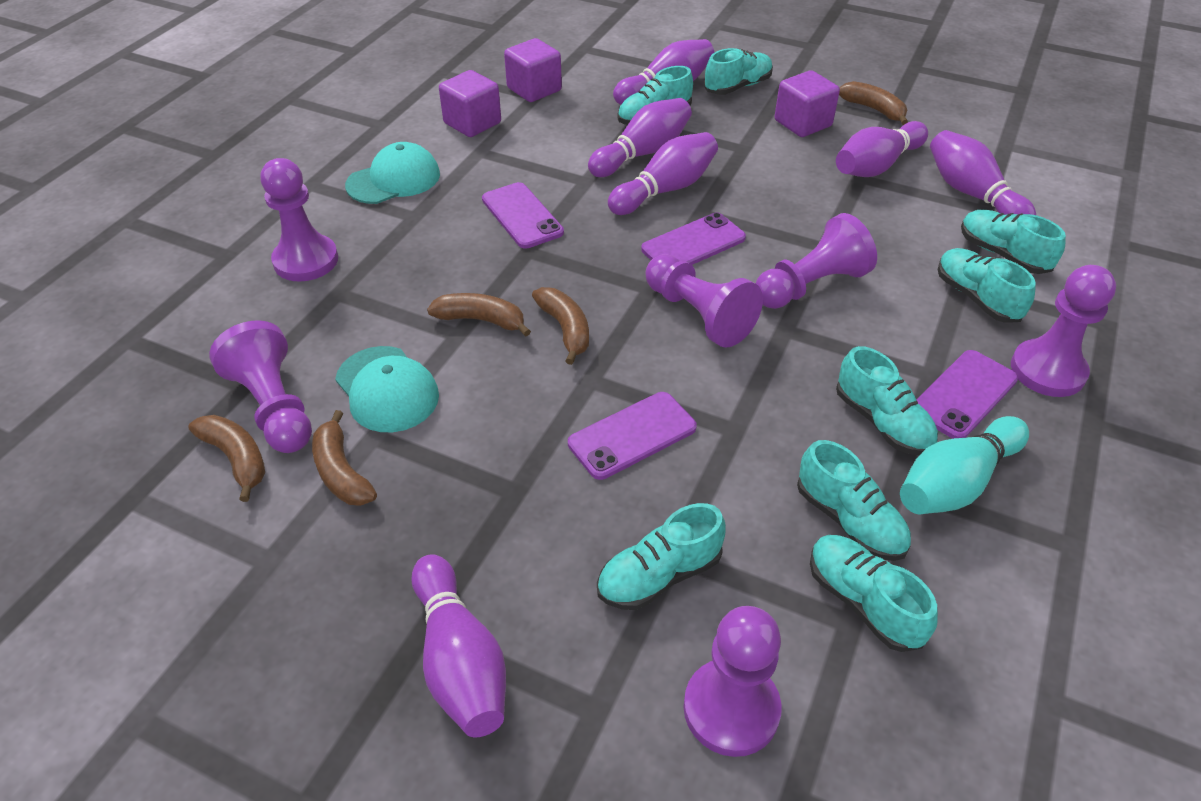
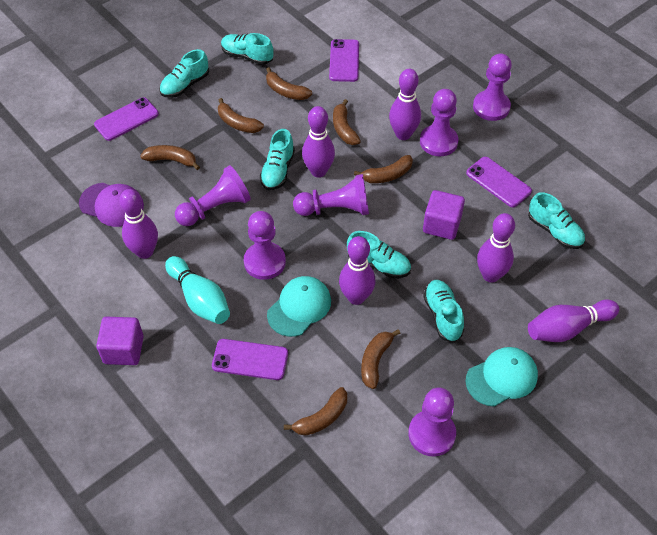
brown banana: [188,415,265,502] [312,410,377,506] [427,293,531,336] [532,287,589,365] [839,81,908,125] = 5 -> [140,145,200,170] [218,98,264,133] [266,67,312,100] [284,387,347,436] [333,99,361,145] [354,155,413,183] [361,329,400,389] = 7
purple cap: none = 0 -> [79,183,144,227] = 1
purple cube: [439,70,501,137] [504,38,562,102] [775,70,840,137] = 3 -> [96,317,144,365] [423,190,465,240] = 2
turquoise shoe: [597,503,726,610] [617,66,693,125] [704,48,773,95] [797,440,911,561] [810,535,938,652] [836,346,938,455] [938,248,1036,323] [961,210,1066,274] = 8 -> [159,49,209,98] [221,33,274,65] [260,129,295,190] [347,231,411,279] [423,280,464,342] [528,192,585,249] = 6

